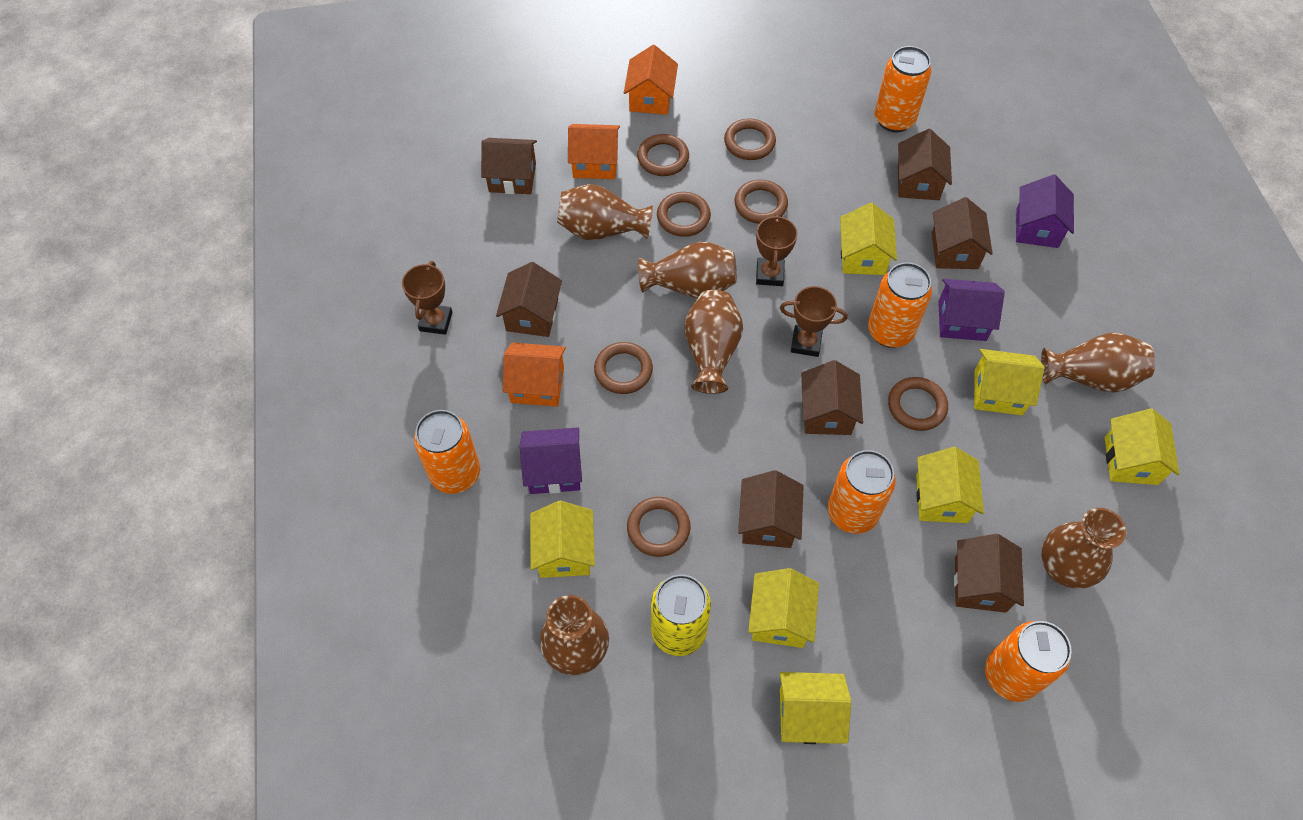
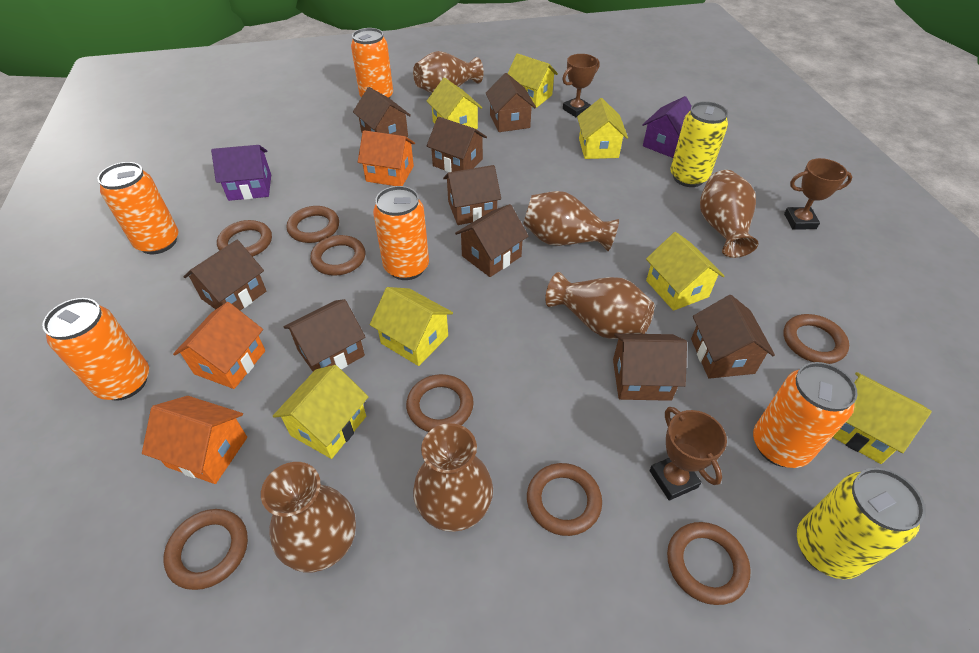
brown house: [481,138,537,194] [496,262,562,337] [738,470,804,548] [801,360,863,435] [898,129,952,200] [932,197,993,269] [954,534,1024,613] = 7 -> [183,240,266,310] [284,299,366,372] [353,87,411,137] [427,117,487,172] [443,165,501,225] [455,204,529,277] [485,73,536,132] [613,333,687,401] [691,295,775,379] = 9
brown ring: [594,342,653,394] [627,497,691,557] [637,134,689,176] [657,192,711,237] [724,119,776,160] [735,180,788,224] [888,377,948,431] = 7 -> [163,509,248,590] [217,220,272,257] [287,206,339,243] [310,235,365,276] [406,374,474,432] [527,463,602,536] [667,522,751,605] [783,314,849,364] = 8
purple house: [520,428,582,494] [939,279,1005,341] [1016,174,1074,248] = 3 -> [211,145,271,201] [642,96,692,158] = 2
yellow can: [651,574,711,656] = 1 -> [670,101,728,187] [797,468,925,579] = 2

